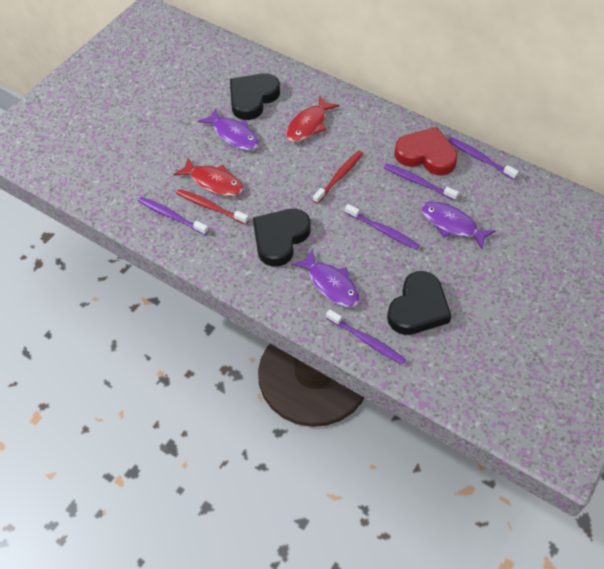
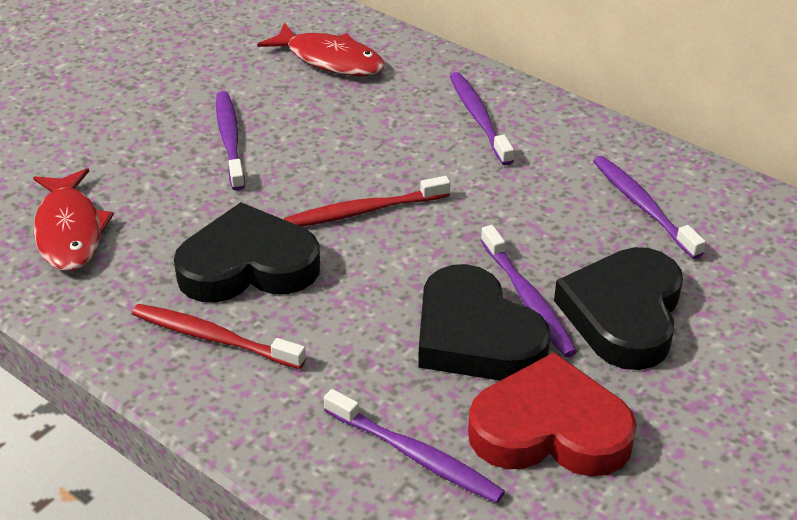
purple fish: [198,108,259,150] [292,248,360,307] [421,201,496,249] = 3 -> none = 0

